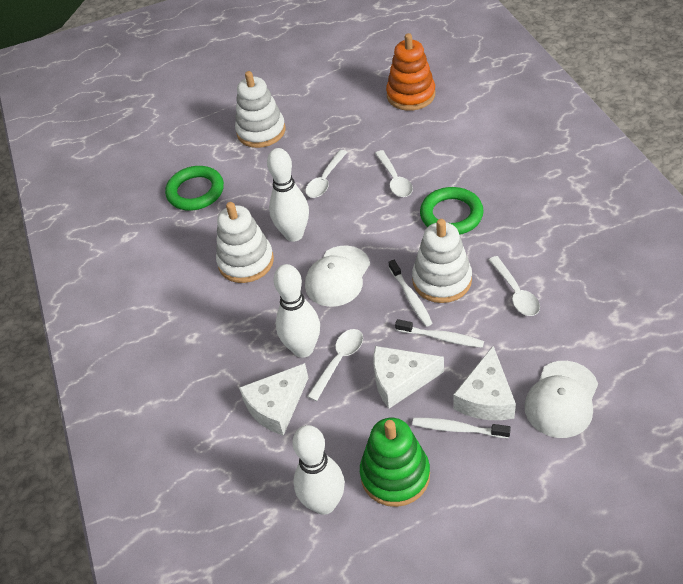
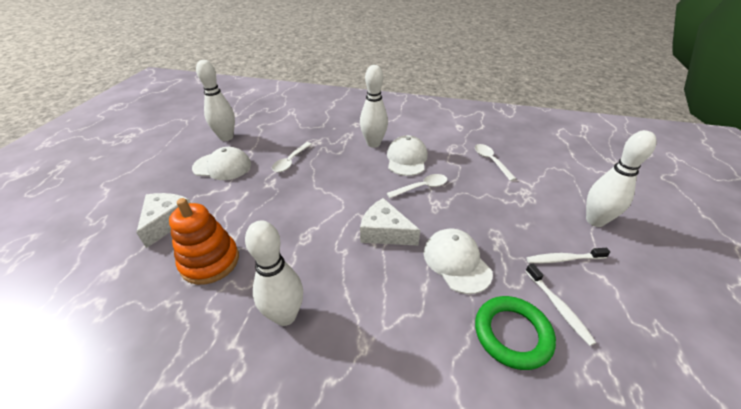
green ring: [165,166,224,211] [420,187,484,235] = 2 -> [475,296,556,370] = 1
green stacking toy: [360,418,430,507] = 1 -> none = 0
white bowling pin: [267,148,309,242] [274,264,320,358] [292,425,345,515] = 3 -> [196,60,235,141] [245,220,303,326] [360,65,388,148] [586,130,656,227] = 4
white cap: [305,246,370,307] [524,361,598,438] = 2 -> [192,147,251,180] [387,135,428,176] [423,229,493,294] = 3
white cheese: [239,363,308,436] [373,346,444,409] [453,346,516,420] = 3 -> [136,193,191,248] [360,198,420,246] = 2
white spoon: [305,150,347,198] [307,329,363,401] [375,150,413,197] [489,256,540,316] = 4 -> [272,142,312,172] [387,174,447,198] [475,144,516,181] = 3
white stacking toy: [216,202,274,283] [235,71,286,148] [412,219,472,303] = 3 -> none = 0
white toothbrush: [389,260,432,327] [395,319,484,348] [412,418,511,438] = 3 -> [526,248,610,263] [526,264,596,346] = 2

